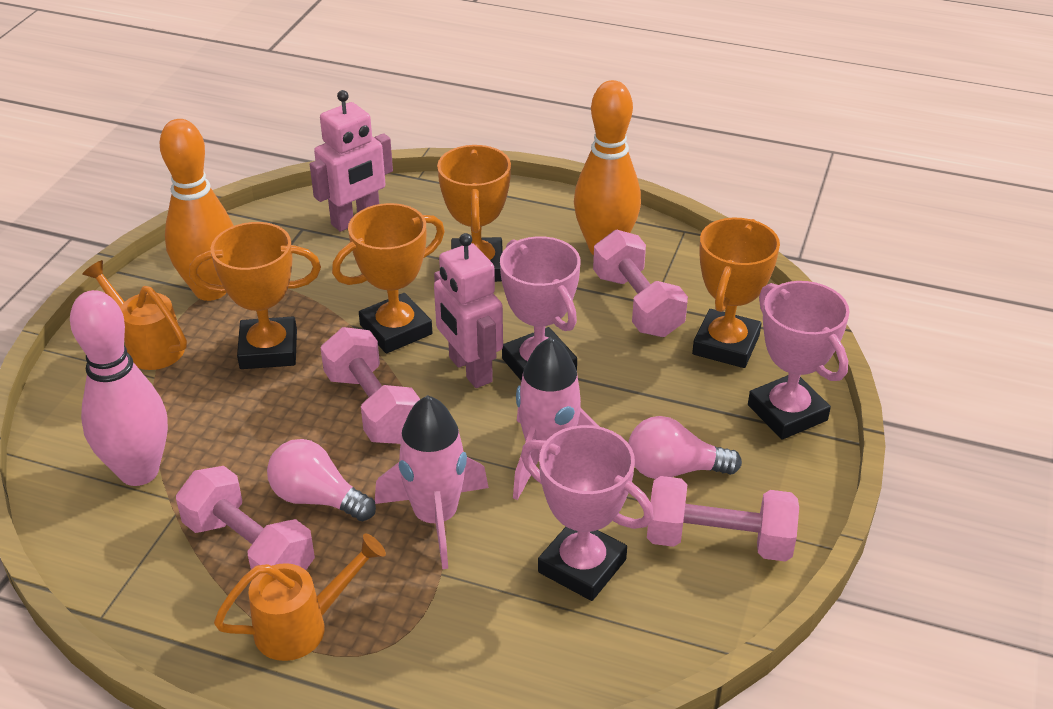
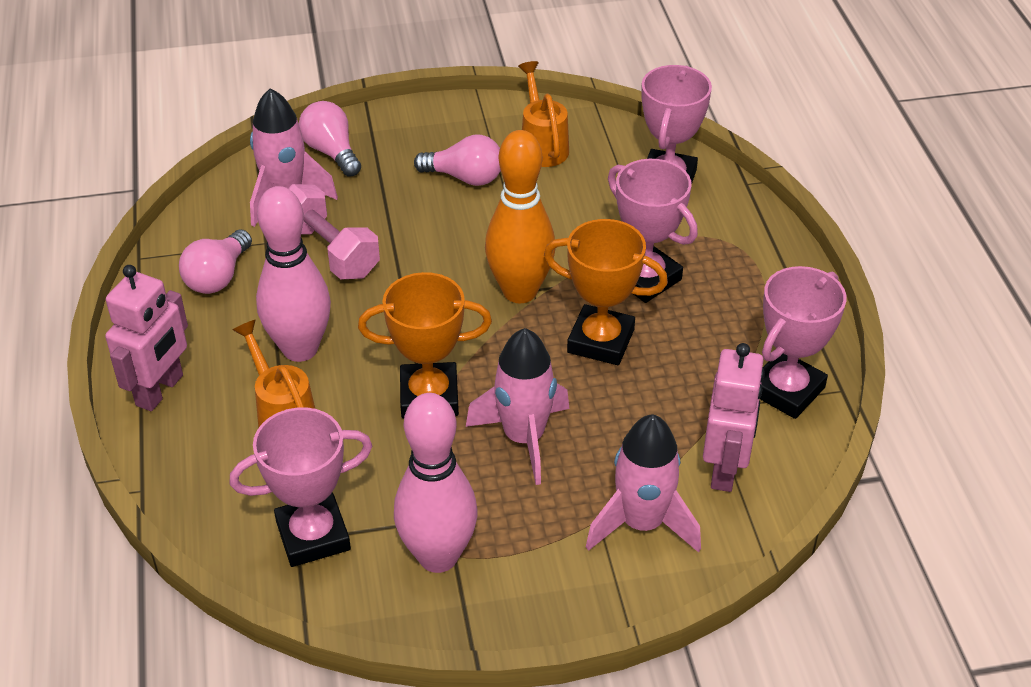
orange bowling pin: [160,119,234,301] [574,80,641,255] = 2 -> [485,130,556,303] = 1
orange trophy: [189,222,321,369] [332,203,445,354] [437,145,511,282] [692,218,780,368] = 4 -> [358,272,492,418] [544,219,668,365] = 2
pink bowling pin: [70,290,168,486] = 1 -> [256,186,331,362] [394,393,477,573] = 2
pink dumbbell: [176,466,315,570] [321,327,420,444] [593,230,688,337] [647,476,799,562] = 4 -> [288,184,380,279] = 1
pink light bulb: [267,439,376,521] [628,416,742,479] = 2 -> [179,229,252,294] [299,101,361,177] [414,135,501,186] = 3
pink rocket: [375,395,489,569] [513,337,600,500] = 2 -> [250,88,338,227] [466,328,570,485] [586,415,701,553] = 3
pink trophy: [500,236,580,381] [521,425,654,601] [748,281,850,440] = 3 -> [229,407,372,567] [608,159,698,303] [641,65,712,185] [759,266,847,419] = 4

